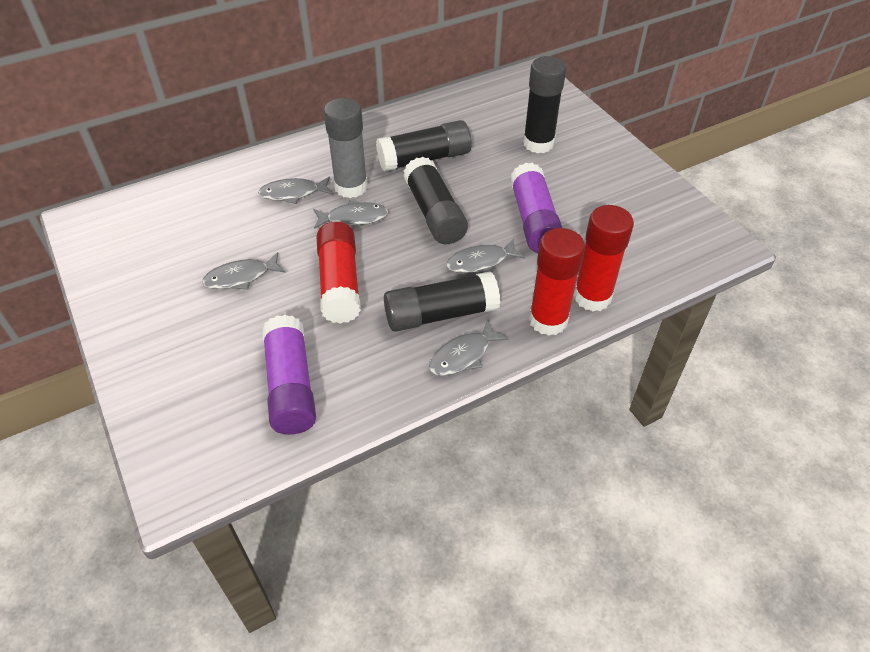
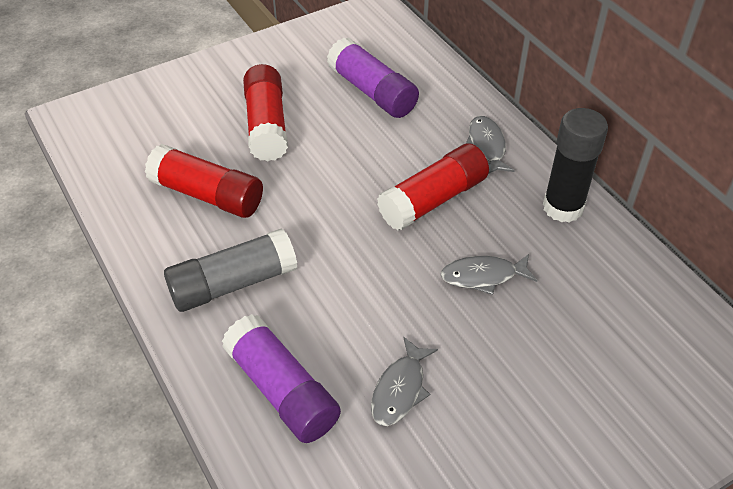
black glue stick: [376,120,472,172] [384,272,500,332] [403,157,468,244] [523,56,566,153] = 4 -> [543,108,608,223] = 1
grey fish: [202,252,286,290] [258,177,332,204] [313,200,388,229] [429,319,509,376] [446,238,525,273] = 5 -> [371,337,438,426] [441,254,537,295] [466,116,514,173] = 3

